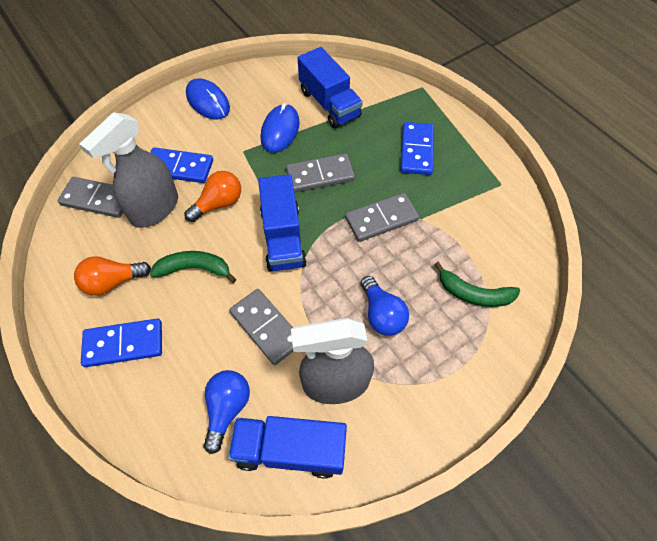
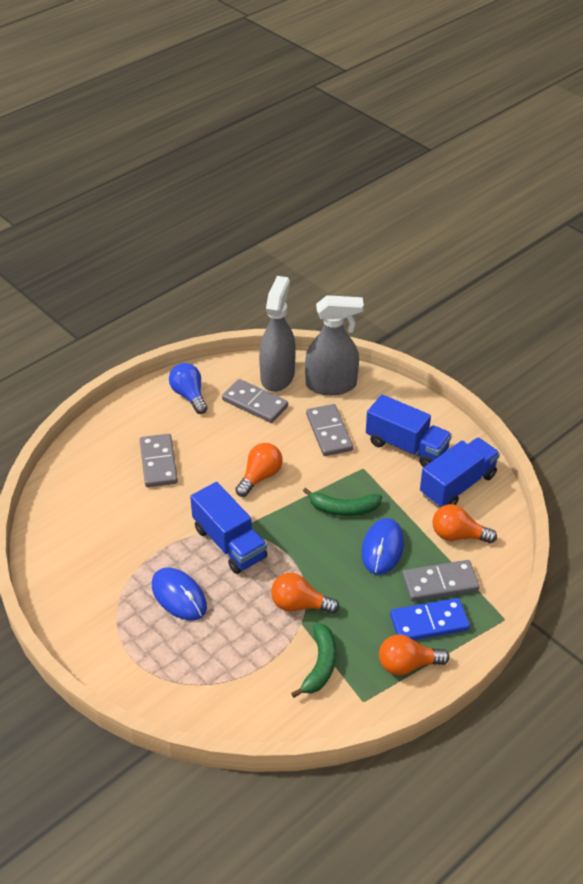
blue domino: [81,319,162,367] [150,147,213,183] [401,122,434,175] = 3 -> [390,598,470,640] = 1
blue light bulb: [203,370,250,454] [360,276,409,336] = 2 -> [169,363,208,414] = 1
orange light bulb: [74,256,151,296] [184,171,241,222] = 2 -> [235,443,282,497] [271,573,339,614] [379,635,449,675] [433,504,497,543] = 4

